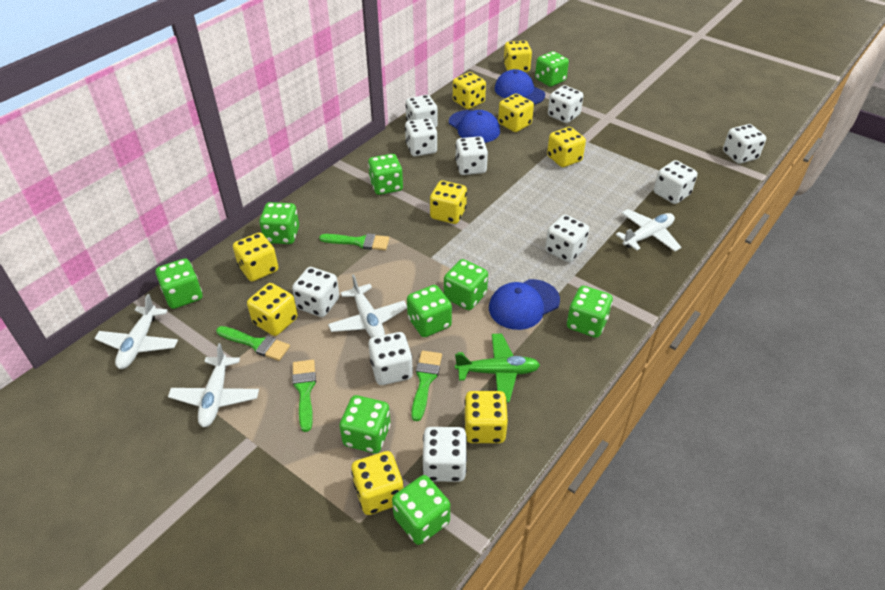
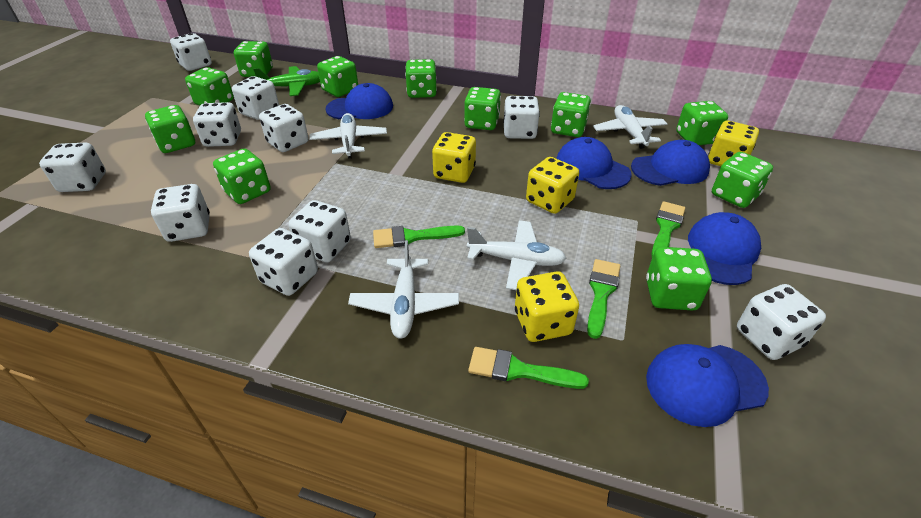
blue cap: [449,110,500,143] [489,279,560,330] [494,69,545,105] = 3 -> [325,83,393,119] [556,137,632,189] [631,140,710,186] [646,344,769,427] [688,212,761,285] = 5
green dice: [155,258,202,309] [259,202,299,244] [340,395,390,453] [368,154,403,195] [392,475,450,545] [407,285,452,337] [444,259,488,310] [535,51,569,87] [567,286,613,338] = 9 -> [145,105,195,153] [185,67,234,106] [213,148,271,204] [234,41,273,77] [317,56,358,97] [405,59,437,98] [464,87,501,130] [551,92,591,137] [646,247,712,311] [676,101,728,145] [712,152,773,208] = 11
yellow dice: [233,232,278,281] [247,283,298,336] [351,451,403,515] [430,181,467,224] [453,72,486,109] [464,391,508,443] [498,94,534,132] [504,41,532,72] [547,127,586,167] = 9 -> [432,132,476,183] [515,271,579,342] [526,157,579,214] [708,121,759,166] = 4

